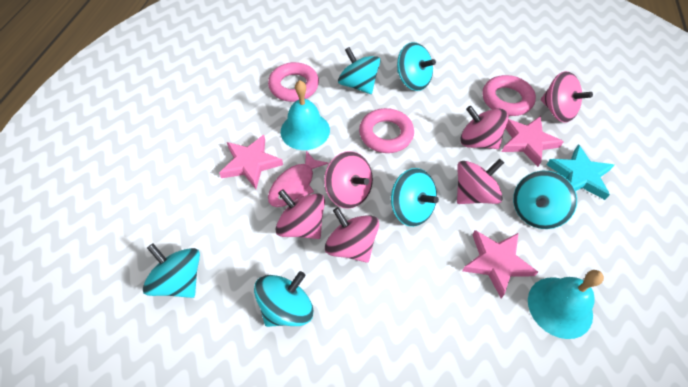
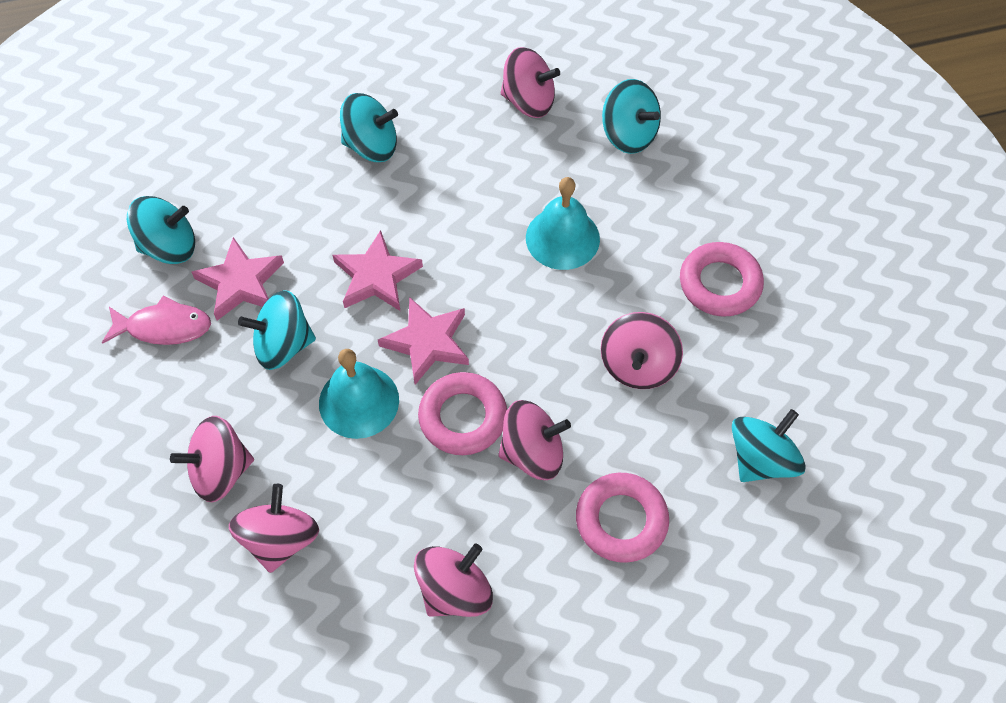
turquoise spinning top: [143,244,200,298] [254,271,313,327] [338,47,381,94] [391,168,439,227] [397,42,436,91] [513,171,577,229] = 6 -> [127,196,195,264] [238,290,316,370] [340,93,398,162] [602,79,661,154] [732,409,806,482] = 5
turquoise star: [547,144,614,200] = 1 -> none = 0

